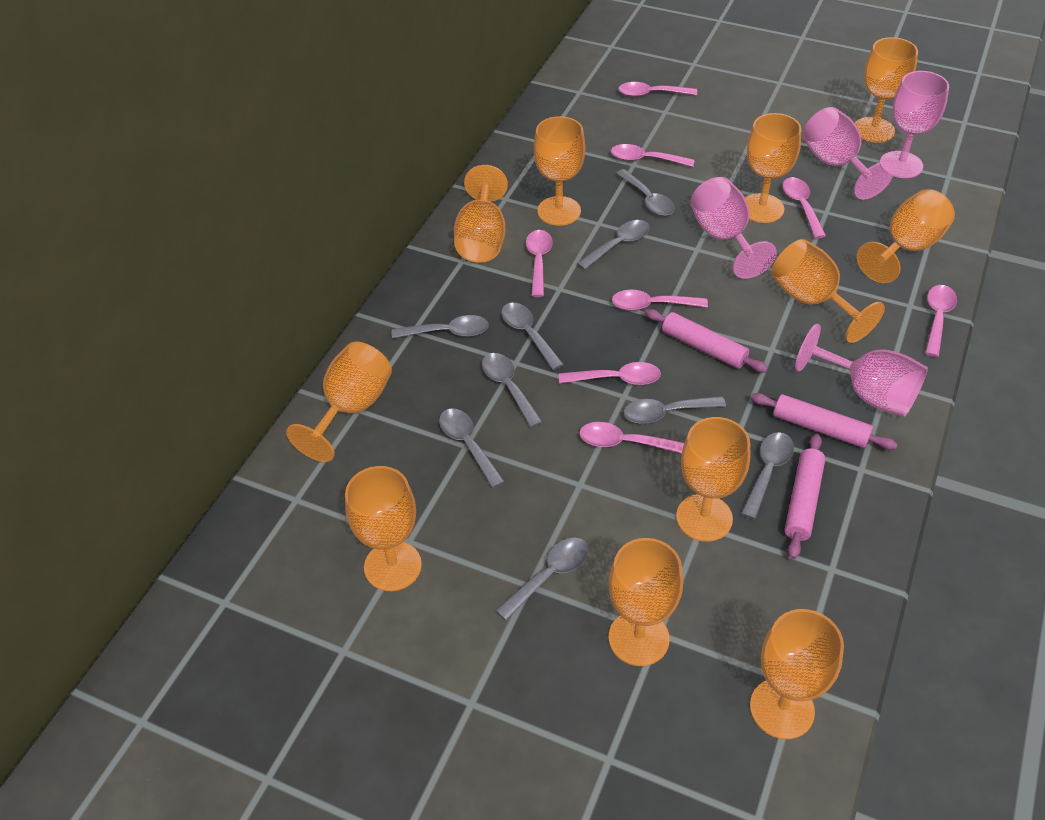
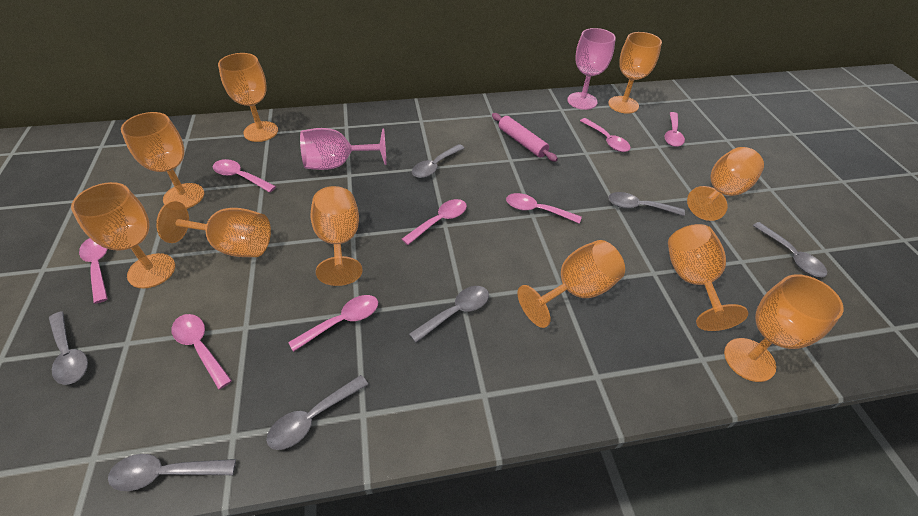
grey spoon: [391,315,489,339] [439,409,505,488] [482,353,542,428] [496,537,589,621] [501,303,564,370] [577,220,650,270] [616,169,675,216] [624,396,726,424] [741,432,794,519] = 9 -> [49,311,88,385] [108,454,236,491] [266,375,369,450] [409,286,489,343] [412,144,465,178] [608,192,685,216] [752,222,827,277] = 7
orange goblet: [286,342,392,462] [345,466,422,591] [454,165,508,263] [534,116,585,226] [608,538,683,666] [676,417,750,542] [745,113,801,223] [750,609,844,739] [772,239,885,343] [855,37,918,143] [857,189,955,283] = 11 -> [71,182,175,288] [121,112,204,209] [156,201,271,257] [218,53,278,142] [311,186,363,286] [517,240,625,328] [608,32,662,114] [668,224,748,331] [687,147,764,221] [724,274,843,382] = 10
pink goblet: [691,177,777,279] [795,324,928,417] [803,107,894,200] [880,71,949,178] = 4 -> [300,128,387,170] [567,28,616,110] = 2
pink rolling pin: [645,309,768,373] [751,393,898,450] [785,434,825,559] = 3 -> [492,113,558,162] = 1

